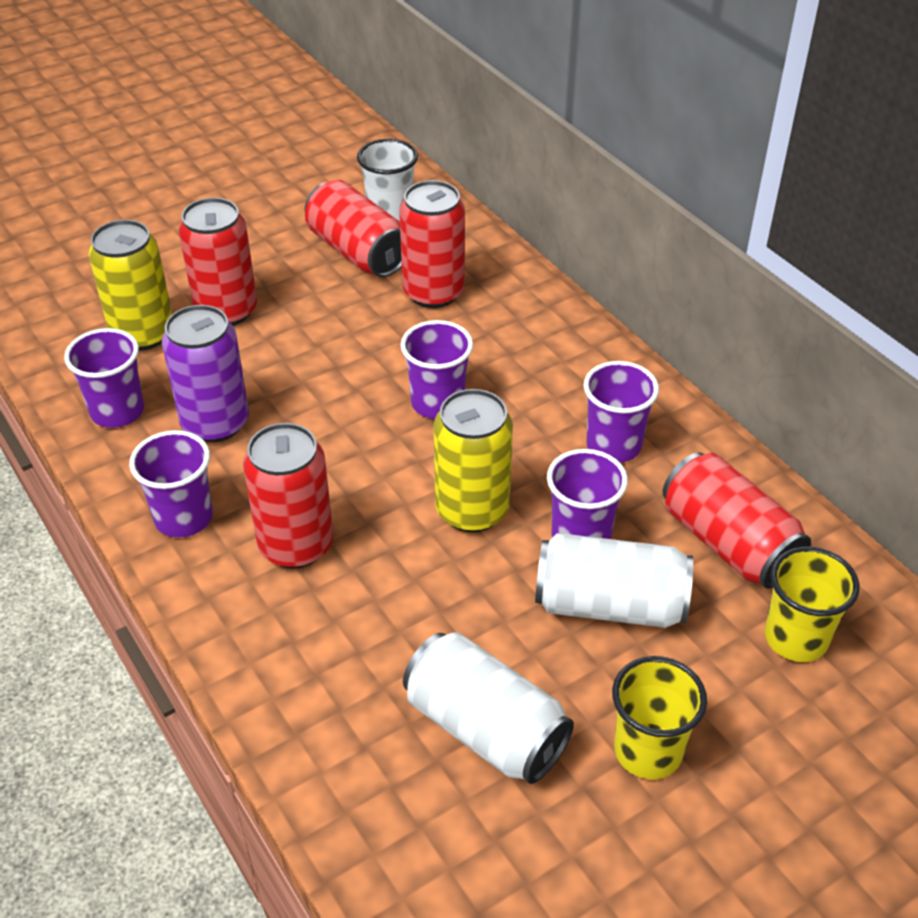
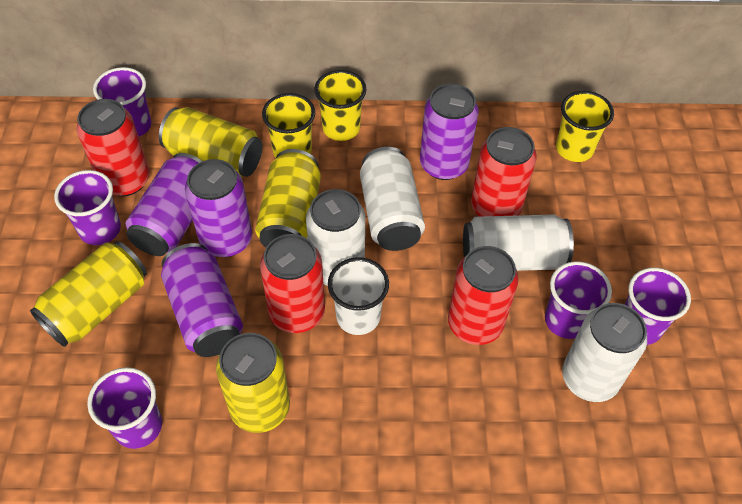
purple can: [162,305,249,442] = 1 -> [126,153,202,256] [161,243,243,357] [185,159,252,257] [420,84,479,180] = 4
red can: [178,198,257,326] [243,423,333,568] [305,180,402,277] [399,180,465,308] [663,452,811,589] = 5 -> [77,99,150,196] [260,234,325,333] [448,246,519,345] [471,127,537,217] = 4
white can: [403,632,574,784] [535,533,693,628] = 2 -> [306,189,365,286] [360,147,425,251] [463,215,574,271] [562,303,647,402] = 4
yellow can: [88,220,172,351] [434,389,513,532] = 2 -> [30,241,147,347] [159,107,262,178] [216,333,290,433] [255,149,321,248] = 4
yellow cup: [612,656,707,779] [765,547,859,662] = 2 -> [262,93,315,158] [314,70,367,141] [556,91,614,162] = 3

